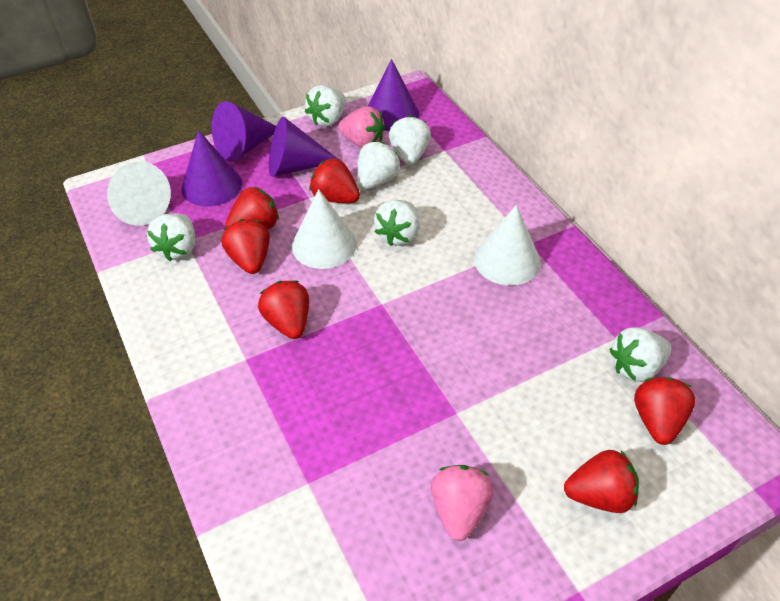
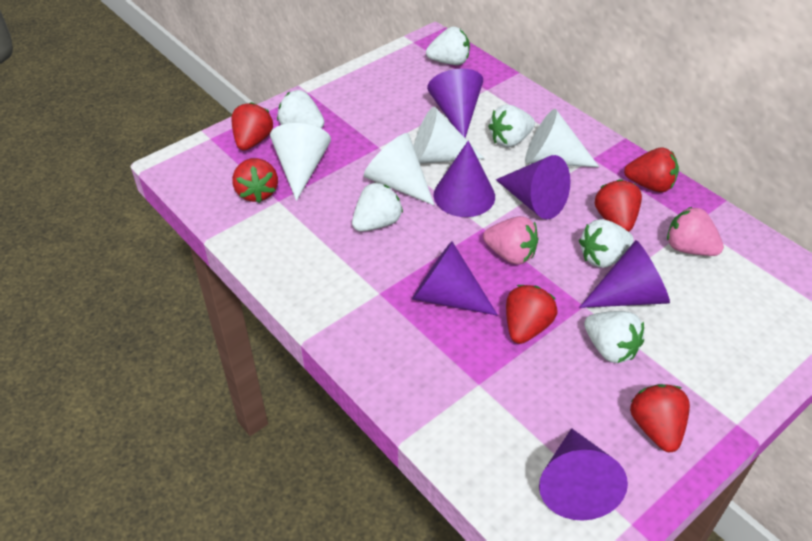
purple cone: [181,130,242,206] [212,101,276,162] [269,117,338,177] [368,59,419,131] = 4 -> [412,241,498,316] [427,69,483,138] [433,140,495,217] [496,155,571,219] [539,428,628,520] [579,240,670,308] = 6
white cone: [107,162,171,226] [292,189,357,269] [474,205,541,285] = 3 -> [270,123,331,201] [364,133,435,206] [413,107,485,164] [525,109,599,167] = 4

